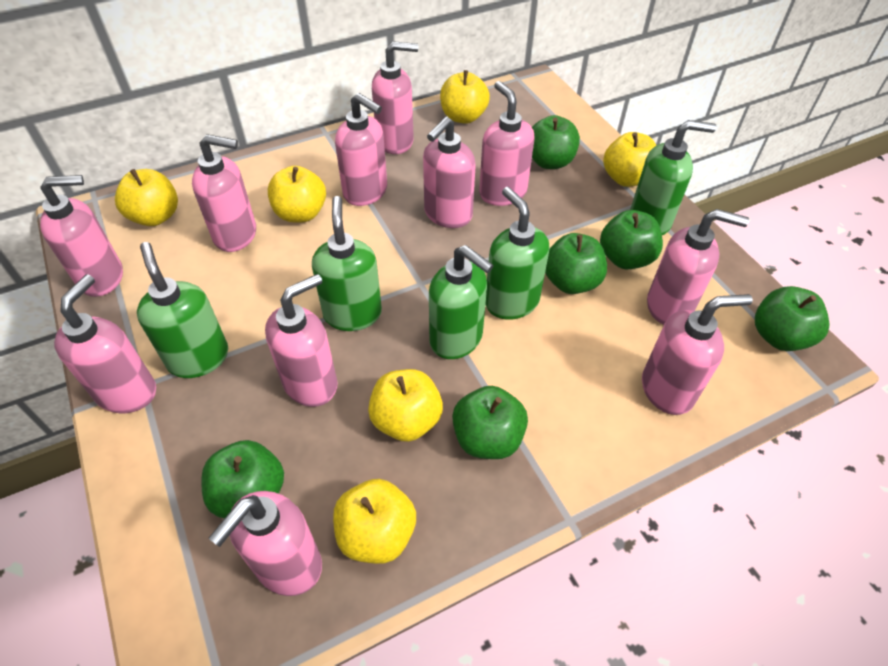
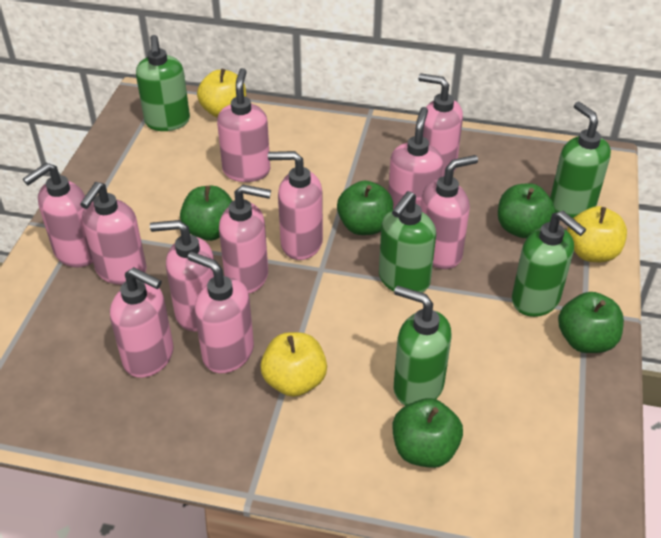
green apple: [201,440,284,518] [452,386,528,459] [532,115,580,169] [545,233,607,294] [600,210,663,269] [755,286,830,351] = 6 -> [180,186,233,241] [337,181,393,235] [393,398,463,468] [498,183,555,238] [558,292,624,353] = 5
yellow apple: [115,169,178,226] [268,166,326,223] [333,479,416,564] [368,369,443,442] [440,70,490,124] [603,132,656,187] = 6 -> [197,69,246,118] [260,332,327,397] [567,206,627,262] = 3

